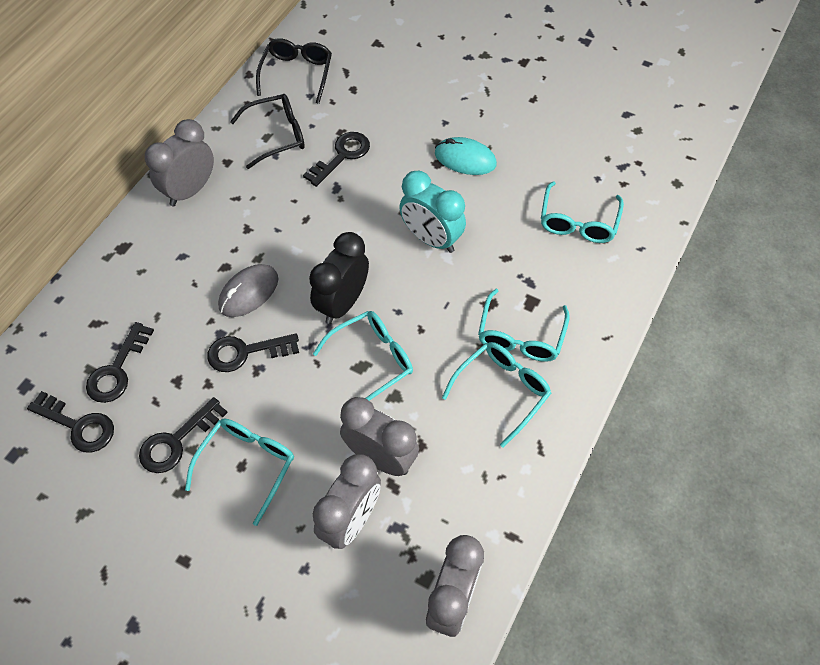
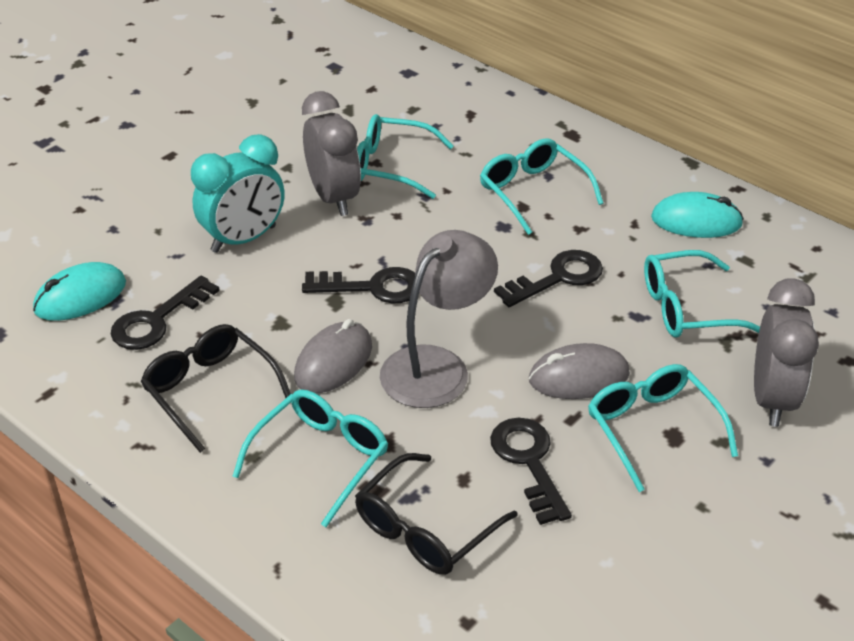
black clock: [309,232,369,324] = 1 -> none = 0
black key: [27,391,114,453] [86,322,154,403] [139,397,228,473] [207,333,299,372] [303,132,370,187] = 5 -> [111,276,220,350] [302,267,415,303] [490,418,572,525] [494,250,603,307] = 4
grey clock: [145,119,214,207] [313,454,381,549] [340,397,419,476] [426,535,484,637] = 4 -> [302,91,361,216] [754,278,819,427] = 2
grey lamp: none = 0 -> [380,230,498,408] = 1
grey mouse: [218,264,278,317] = 1 -> [294,319,372,393] [529,343,630,399] = 2
turquoise mouse: [435,137,497,175] = 1 -> [33,262,126,321] [651,192,744,238] = 2

